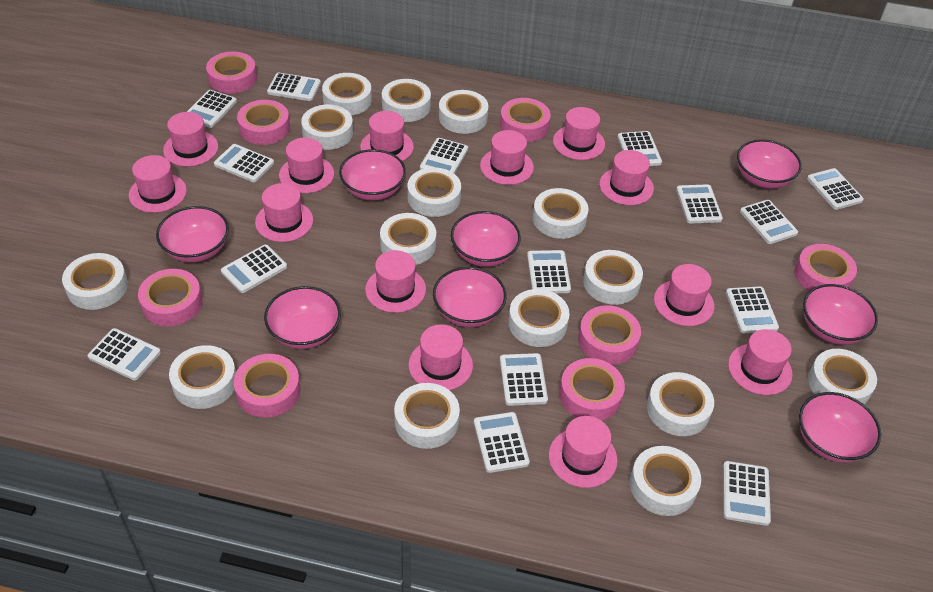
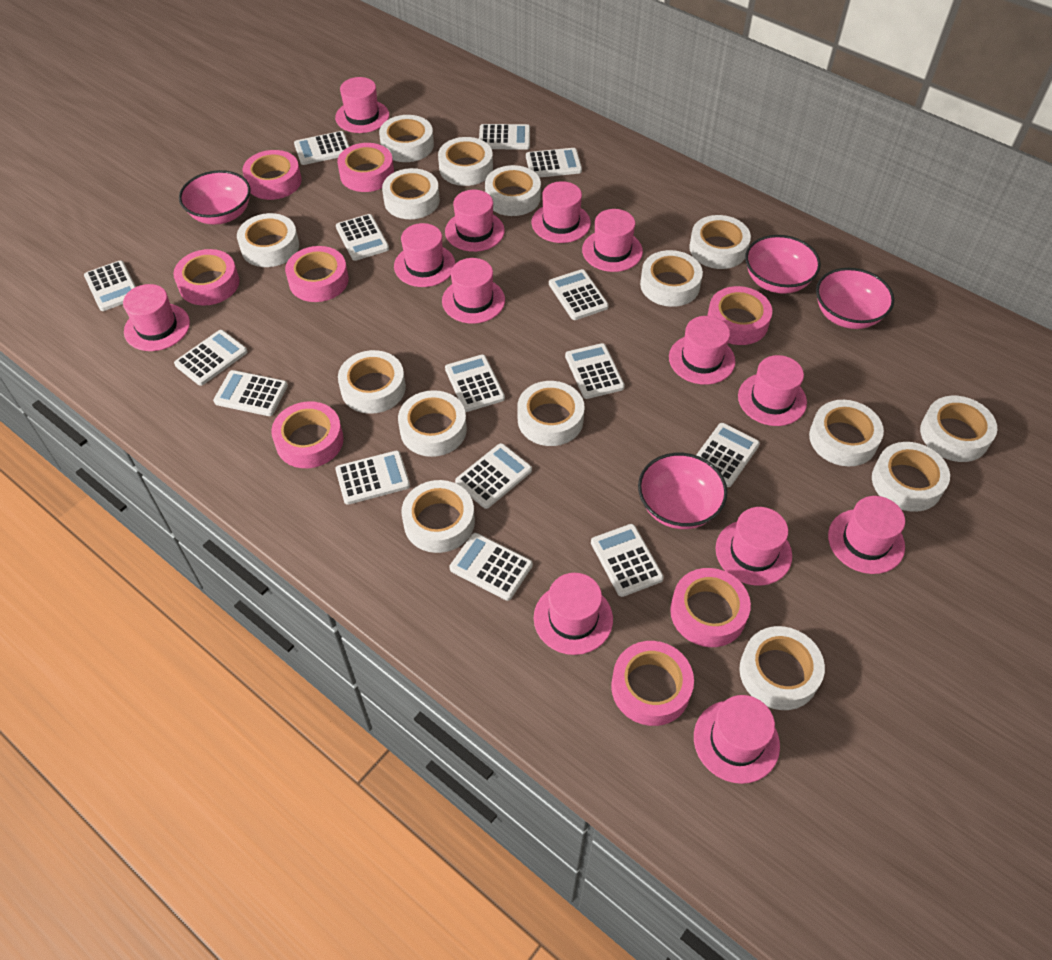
pink bowl: [156,206,229,263] [264,286,341,349] [339,149,406,200] [433,267,507,327] [451,211,521,267] [737,139,802,189] [799,392,881,463] [803,284,878,345] = 8 -> [179,170,251,225] [638,453,728,529] [745,235,821,294] [816,268,894,329] = 4

